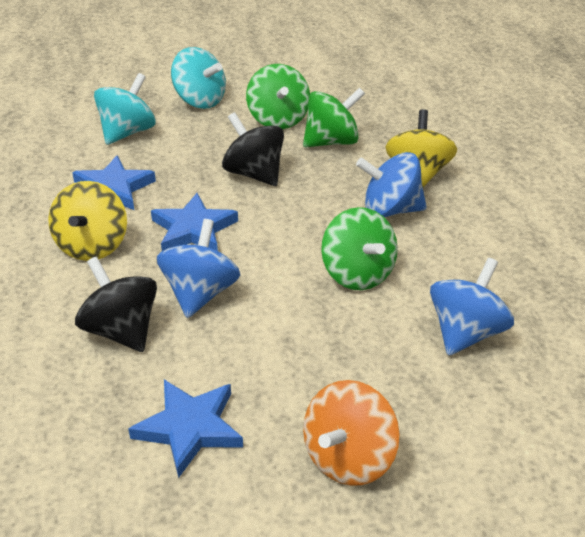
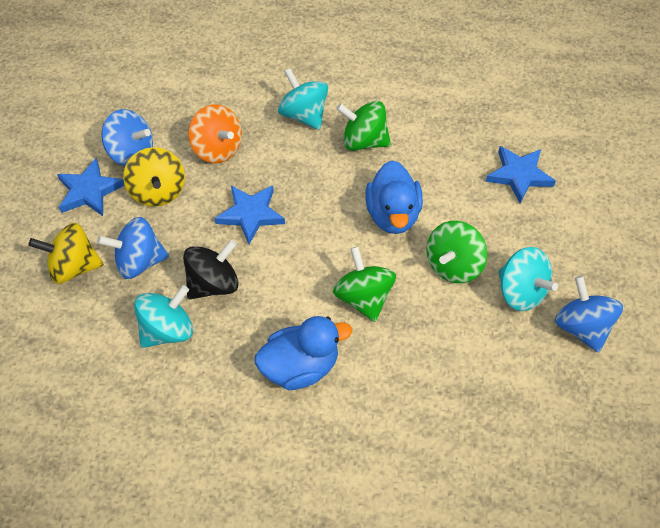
black spinning top: [75,257,157,352] [222,112,284,186] = 2 -> [183,240,239,299] = 1
blue duck: none = 0 -> [255,316,352,390] [365,160,423,234] = 2
turquoise spinning top: [94,73,156,145] [171,47,226,109] = 2 -> [134,285,193,348] [278,68,328,130] [498,247,558,311] = 3

